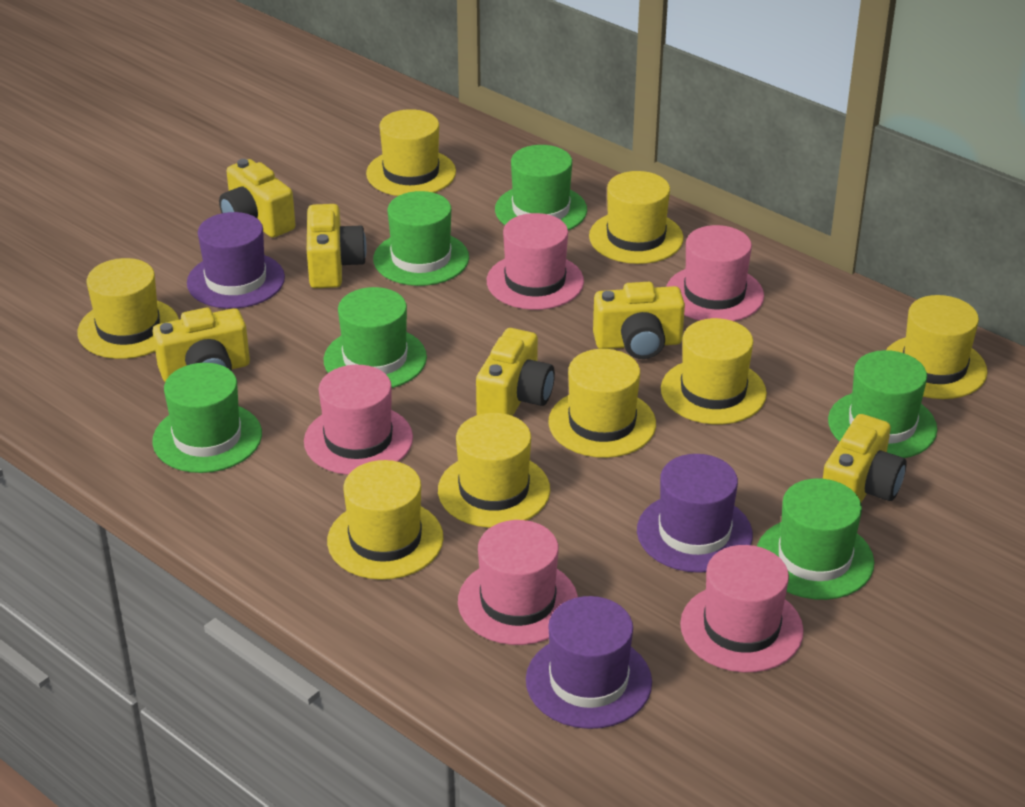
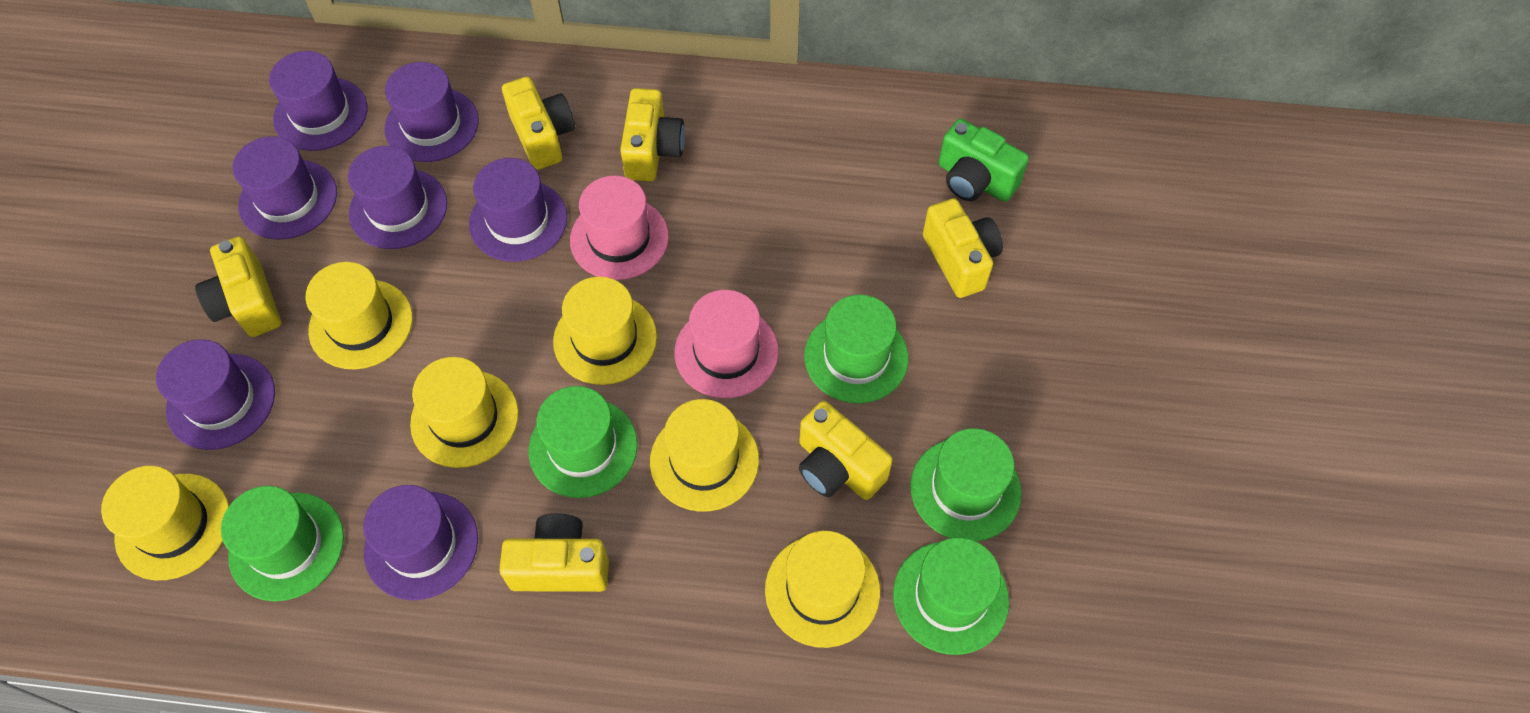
green camera: none = 0 -> [938,119,1029,202] = 1
green hat: [152,363,262,473] [324,287,427,388] [373,191,469,286] [495,145,587,230] [757,478,874,600] [828,350,937,458] = 6 -> [221,486,344,601] [529,386,637,498] [804,295,908,404] [893,538,1009,655] [910,428,1022,542] = 5
pink hat: [304,365,413,475] [458,520,578,645] [487,213,584,310] [666,225,764,321] [680,545,804,672] = 5 -> [570,176,669,280] [675,290,779,398] = 2
purple hat: [187,212,285,309] [526,596,652,729] [637,454,753,573] = 3 -> [156,339,275,450] [233,136,337,239] [269,51,368,151] [348,146,447,249] [363,485,478,600] [384,62,479,162] [469,158,567,262] = 7
yellow hat: [77,258,179,359] [327,460,443,580] [366,109,456,196] [438,413,550,528] [548,349,656,458] [589,171,684,264] [661,318,767,424] [886,295,988,399] = 8 -> [101,466,229,580] [305,262,413,369] [410,357,518,468] [553,277,657,385] [650,399,759,512] [765,531,880,648] = 6

